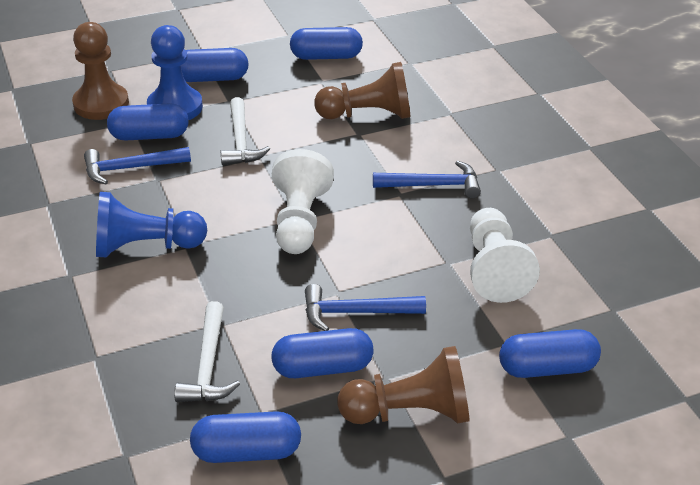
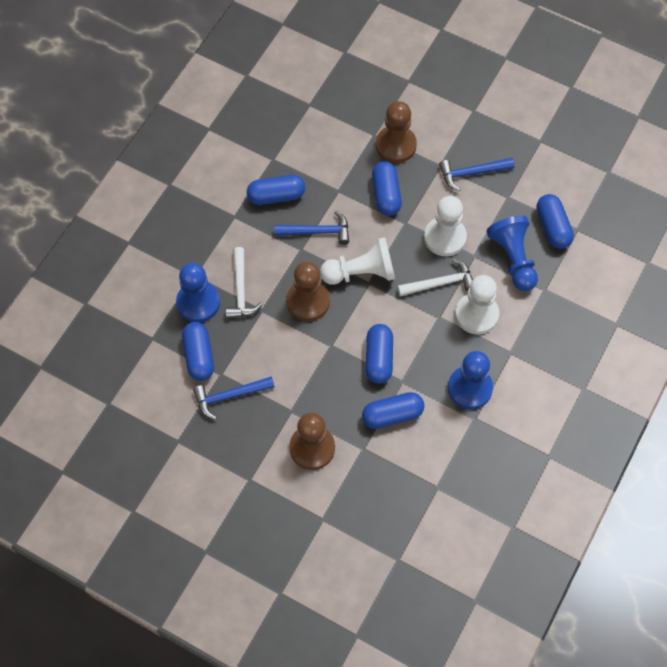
blue pawn: [96,192,207,257] [147,25,203,120] = 2 -> [176,263,220,322] [448,351,493,409] [486,215,538,291] = 3
white pawn: [272,149,334,254] [470,208,540,303] = 2 -> [320,237,395,285] [424,196,467,256] [455,275,499,335] = 3

